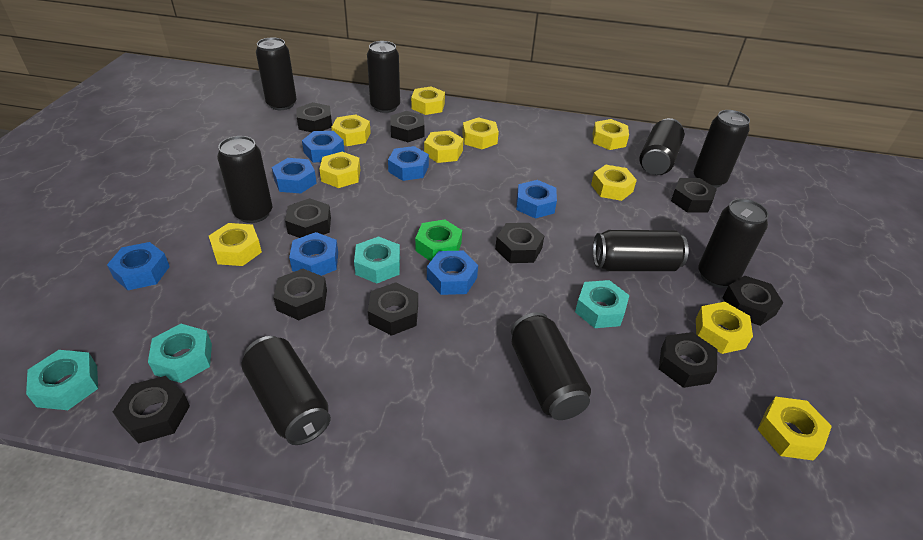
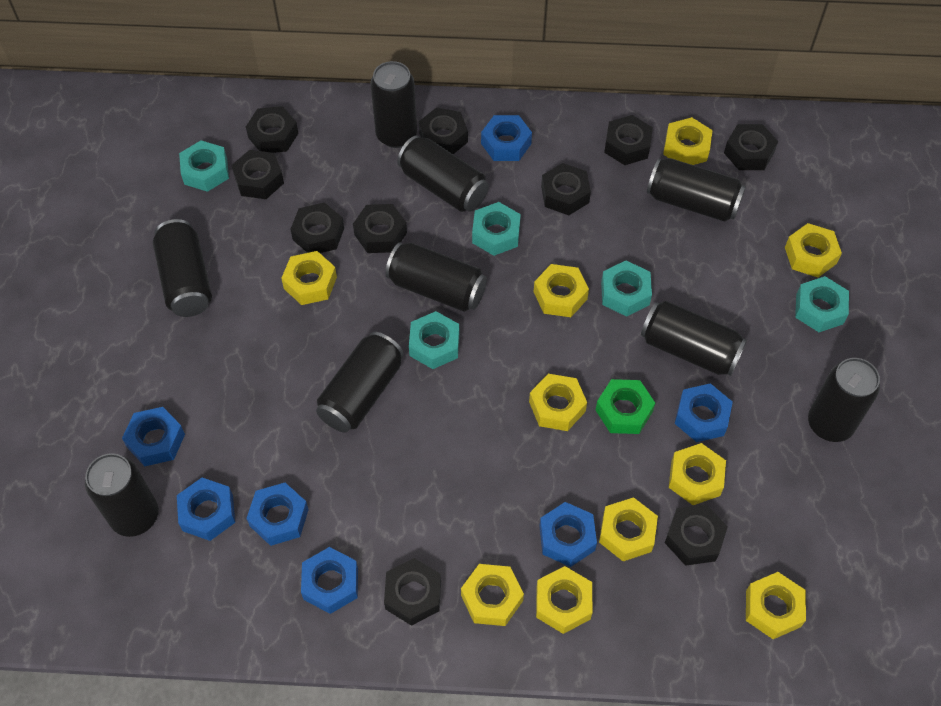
turquoise nut: [26,350,98,410] [148,324,212,383] [354,236,400,284] [575,280,629,328] = 4 -> [179,140,229,192] [409,311,459,369] [472,202,521,256] [601,260,652,317] [795,276,849,332] = 5

